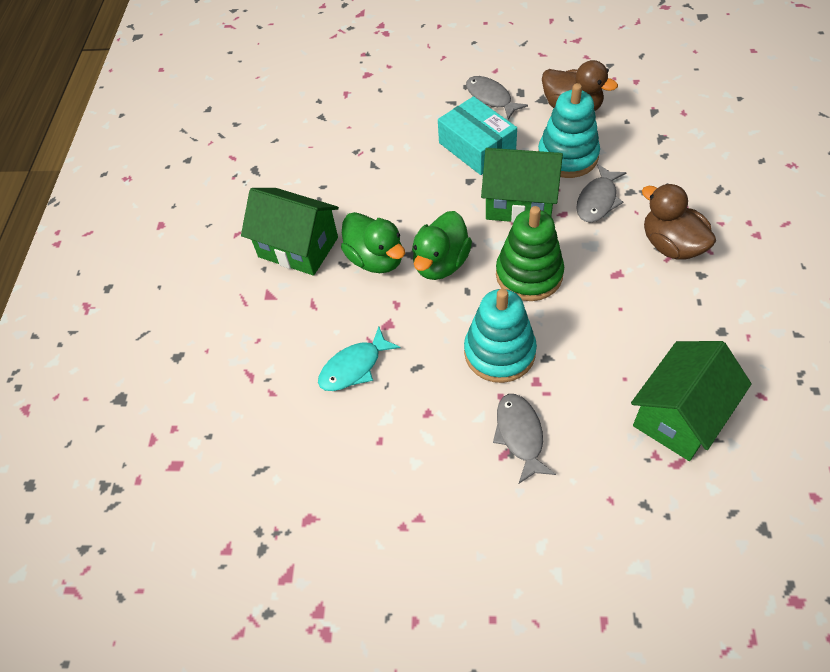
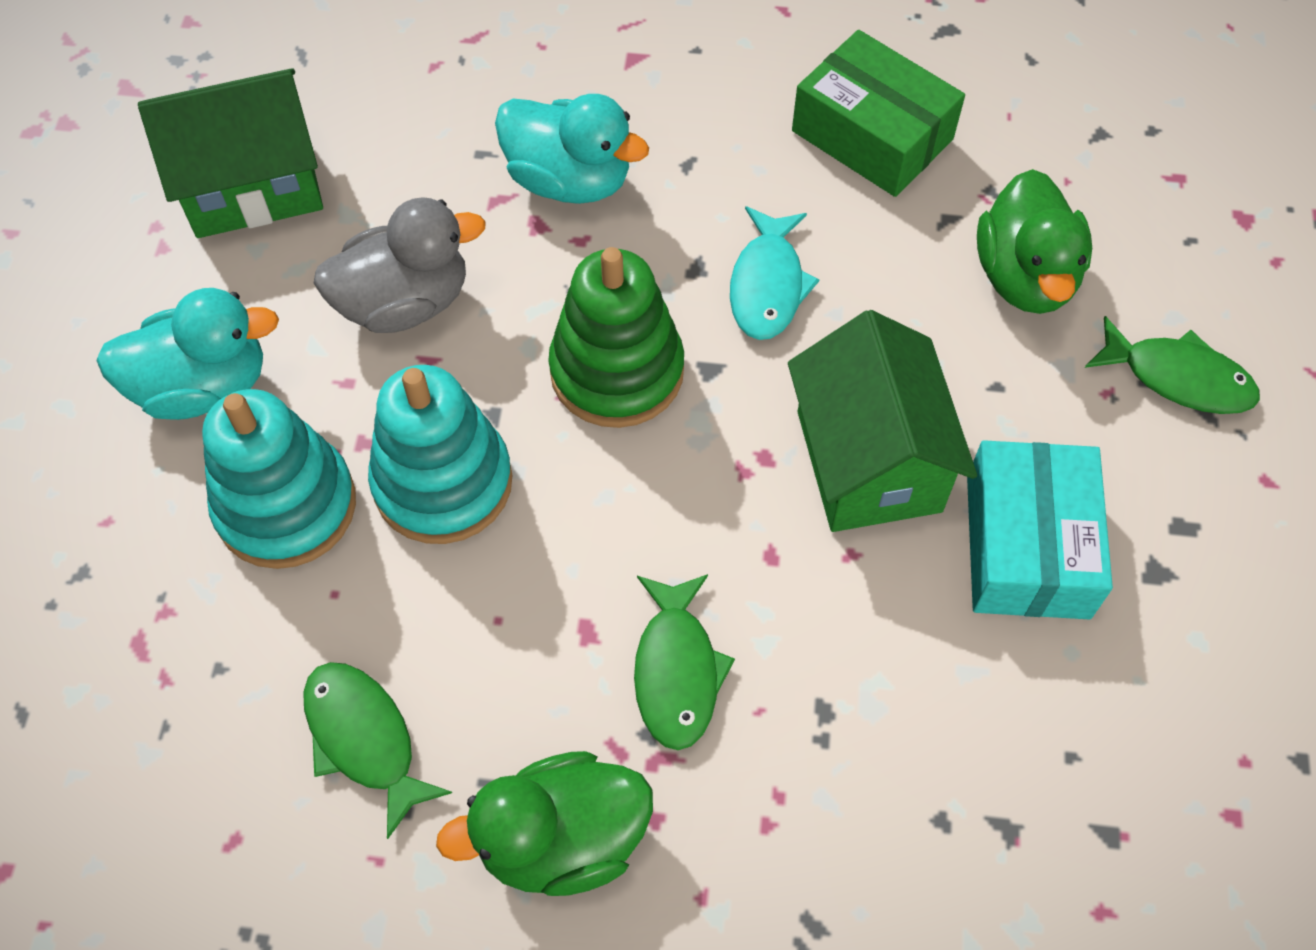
brown duck: [542,60,618,111] [642,184,716,260] = 2 -> none = 0
green box: none = 0 -> [792,30,965,197] = 1
green fish: none = 0 -> [303,662,452,839] [634,574,735,750] [1085,316,1260,414] = 3
green house: [241,188,339,276] [481,148,563,223] [631,341,751,461] = 3 -> [138,68,323,238] [788,310,977,532] = 2
grey duck: none = 0 -> [314,197,486,333] = 1
grey fish: [466,76,528,120] [493,394,556,484] [576,164,627,222] = 3 -> none = 0
turquoise duck: none = 0 -> [96,288,279,420] [495,94,649,204] = 2

